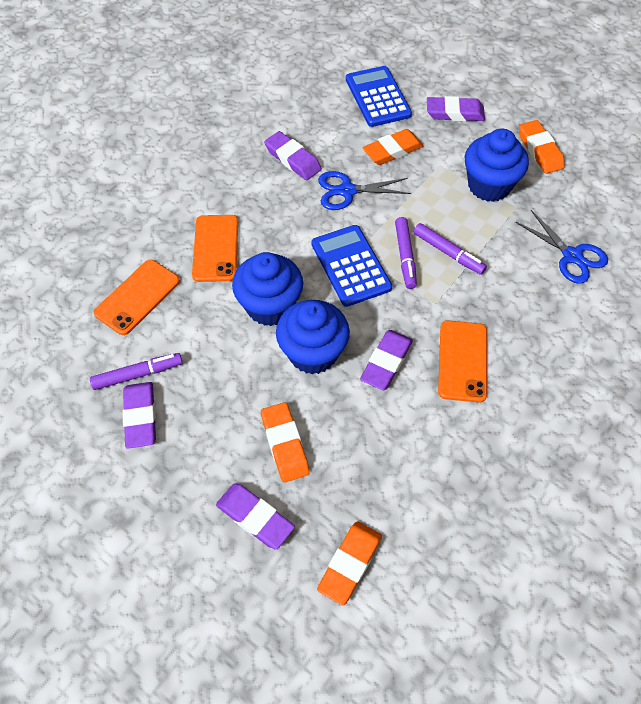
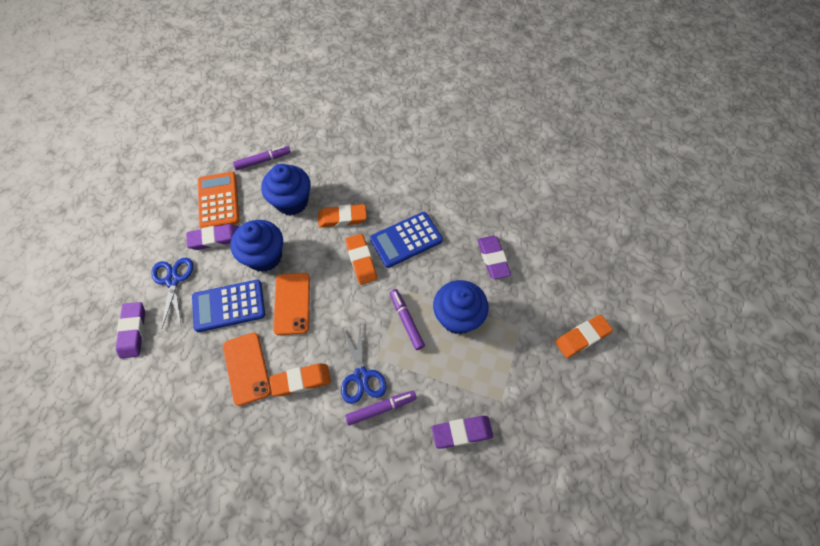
orange calculator: none = 0 -> [198,172,239,228] = 1
orange phone: [94,260,180,335] [192,215,238,282] [438,320,487,403] = 3 -> [223,332,271,406] [273,273,310,335] = 2
purple eraser: [122,382,156,449] [216,483,295,549] [264,131,322,180] [360,330,413,390] [427,96,485,122] = 5 -> [116,302,145,358] [186,224,239,250] [432,416,493,449] [477,236,511,279] = 4

